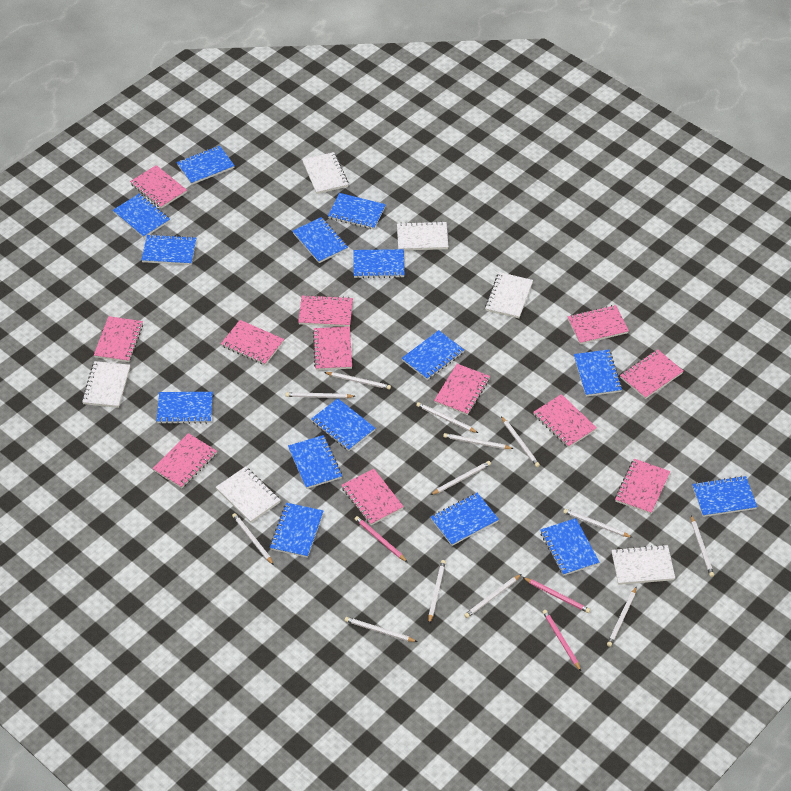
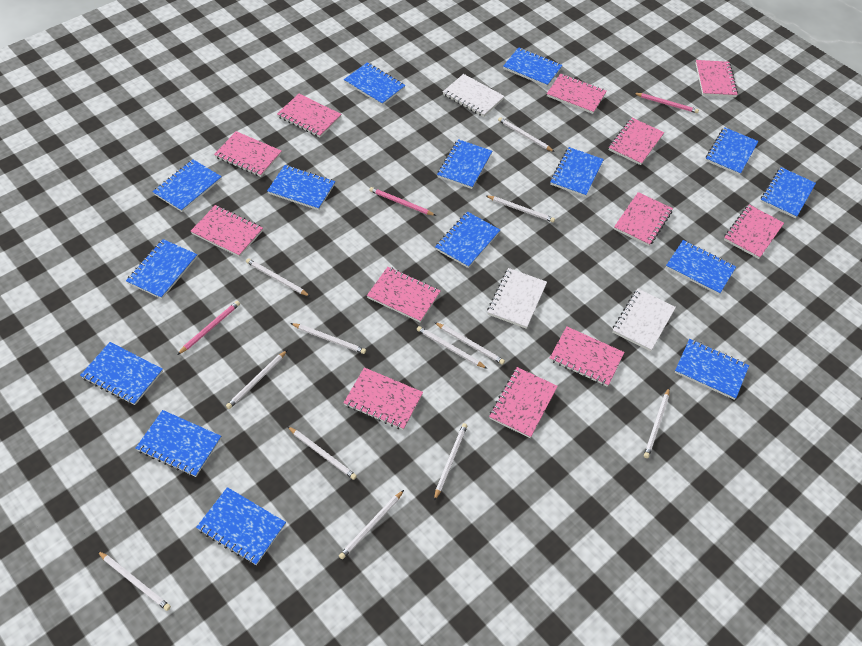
white notebook: [82,361,130,408] [216,466,280,523] [302,152,349,194] [397,221,448,250] [485,272,533,318] [612,545,675,585] = 6 -> [443,74,505,117] [487,268,547,329] [613,289,676,352] = 3
white pencil: [232,513,274,565] [285,392,355,398] [324,372,391,389] [345,617,417,642] [416,402,478,433] [428,560,446,624] [431,461,491,495] [443,433,514,449] [464,574,521,618] [501,416,540,467] [563,509,633,538] [607,586,637,647] [691,515,714,577] = 13 -> [97,551,171,611] [226,350,287,409] [246,258,310,296] [287,426,357,480] [291,323,366,354] [339,490,404,560] [417,326,487,369] [434,322,505,365] [434,423,467,501] [485,195,555,222] [498,117,555,152] [644,388,670,458] = 12

